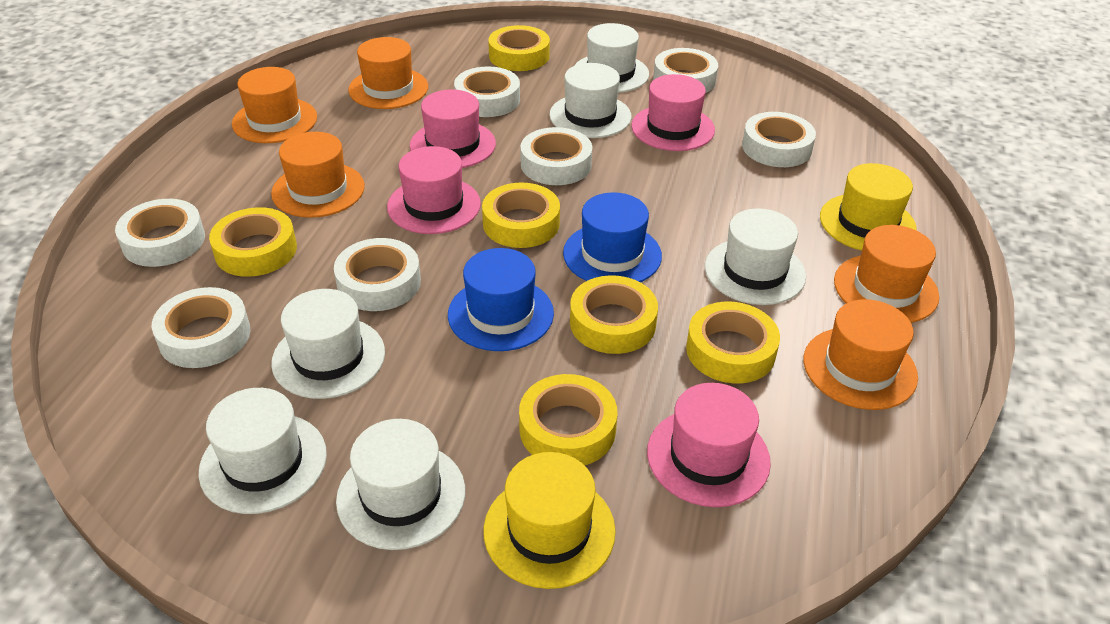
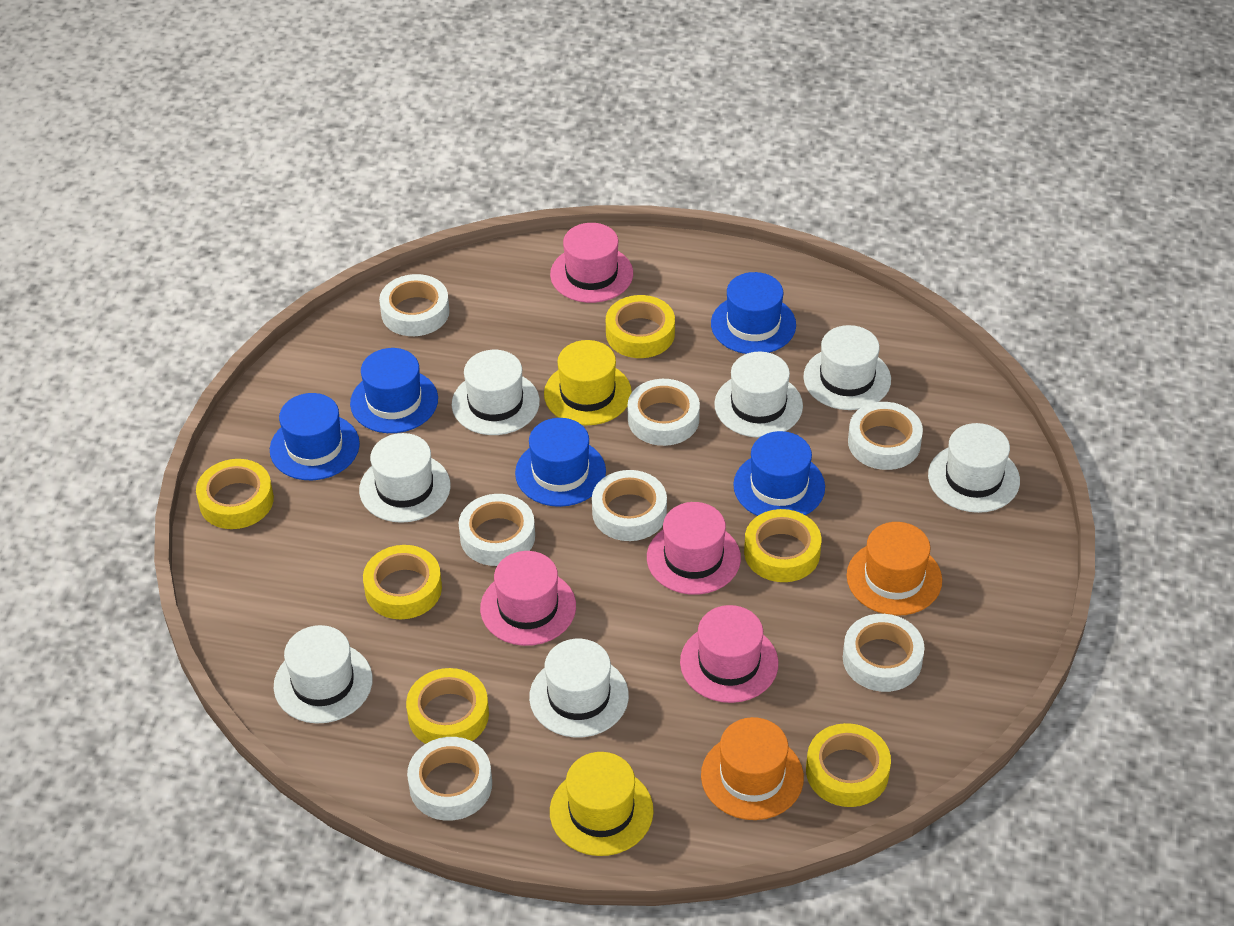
blue hat: [448,248,554,351] [563,192,662,282] = 2 -> [270,393,360,480] [350,348,438,433] [515,418,606,507] [711,272,796,354] [733,431,825,516] = 5
orange hat: [232,67,317,143] [271,132,365,218] [348,37,428,109] [804,299,918,410] [834,225,939,323] = 5 -> [701,717,804,820] [847,522,942,616] = 2
white hat: [198,388,327,514] [271,289,385,399] [336,419,465,550] [549,63,631,138] [574,23,649,93] [705,208,806,305] = 6 -> [274,625,373,724] [359,433,451,523] [452,350,540,435] [529,639,629,737] [714,352,803,438] [803,325,891,410] [928,423,1020,513] = 7

